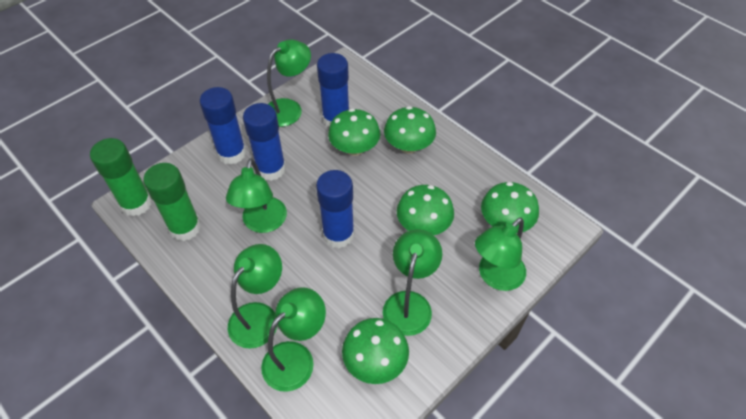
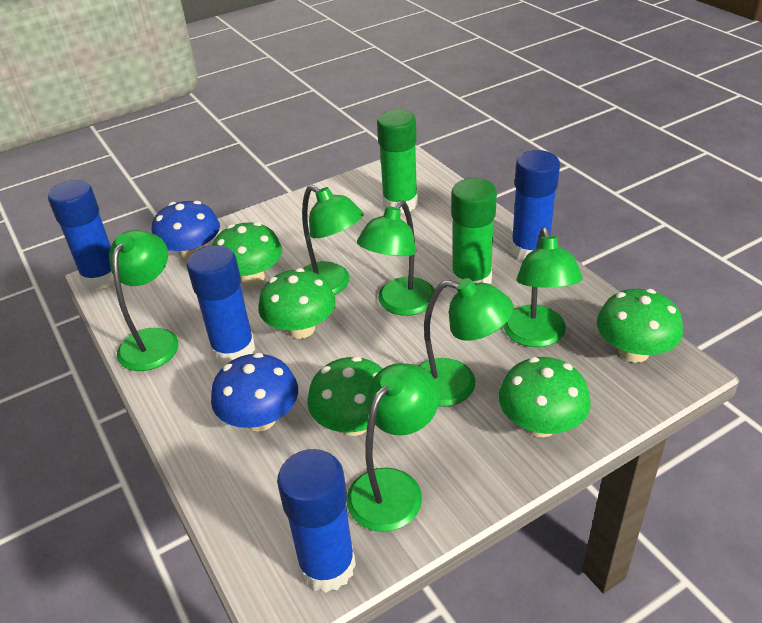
blue mushroom: none = 0 -> [152,201,220,262] [211,353,298,431] = 2

